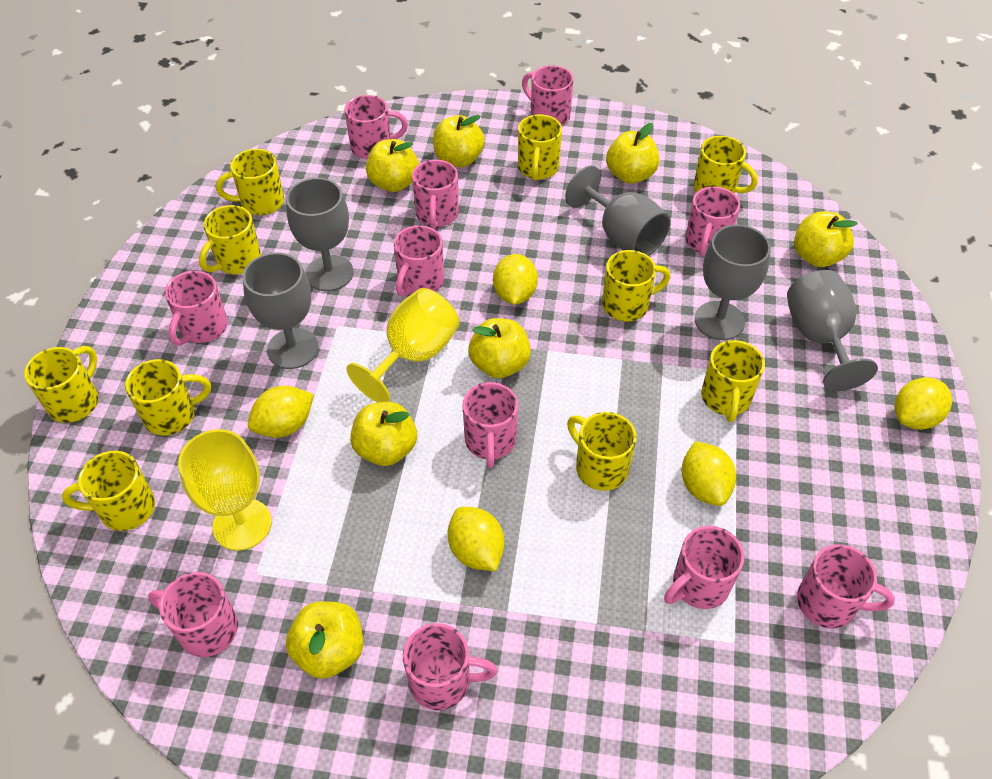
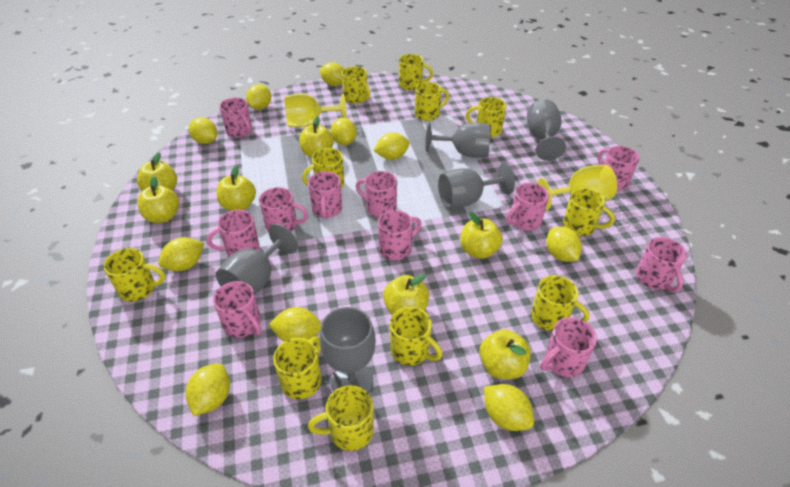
yellow lemon: [248,386,314,438] [448,507,505,571] [493,254,538,305] [682,442,736,506] [895,377,952,430] = 5 -> [158,237,204,271] [186,363,230,416] [189,117,217,144] [246,84,271,110] [269,307,321,342] [319,62,344,86] [331,118,357,145] [373,133,410,160] [484,384,534,431] [546,227,582,262] = 10
yellow mug: [24,346,99,423] [62,451,155,531] [125,359,211,436] [199,205,261,274] [216,149,284,215] [518,114,562,180] [567,412,637,491] [602,250,670,321] [694,136,758,194] [701,340,765,422] = 10 -> [103,248,166,302] [273,336,321,399] [302,148,344,188] [308,385,374,451] [342,66,371,104] [390,307,443,366] [399,54,433,90] [415,82,449,121] [466,97,506,137] [531,275,589,331] [563,188,615,236] = 11

